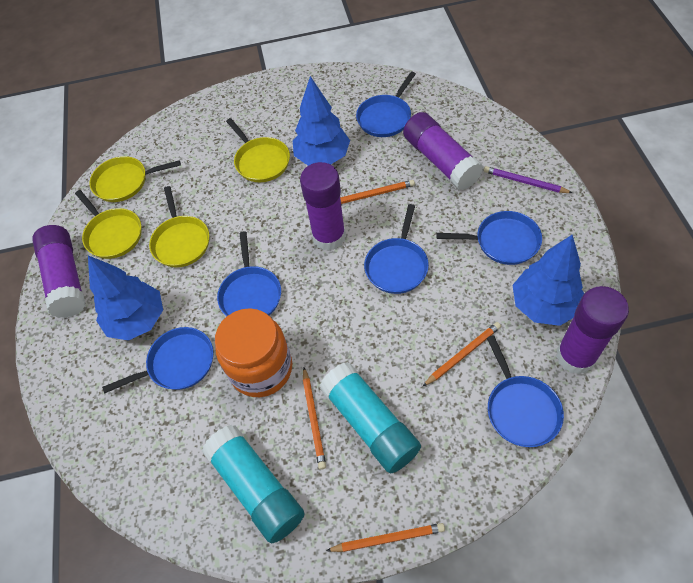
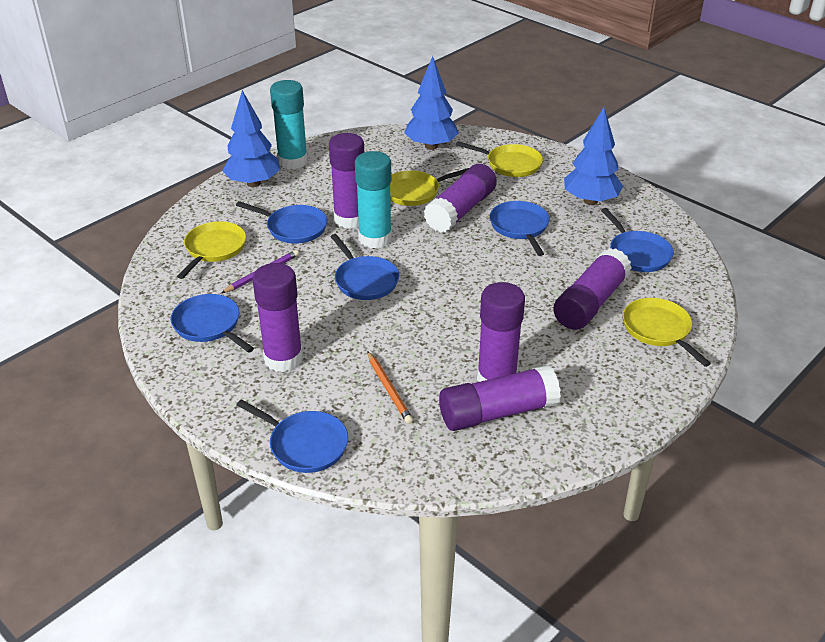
orange jar: [215,308,292,397] = 1 -> none = 0
orange pencil: [303,368,326,470] [326,523,445,552] [340,180,415,204] [422,322,501,387] = 4 -> [367,351,413,424] = 1
purple glue stick: [32,225,86,318] [300,162,346,251] [403,112,483,190] [556,286,629,375] = 4 -> [253,263,303,372] [329,133,364,228] [424,164,497,233] [439,365,561,431] [477,282,525,382] [553,248,632,330] = 6

